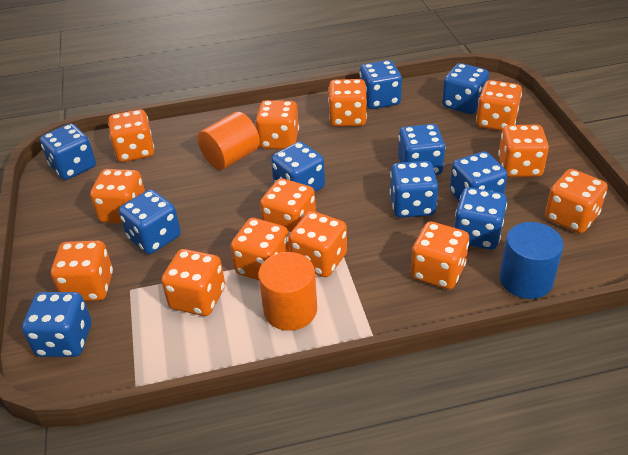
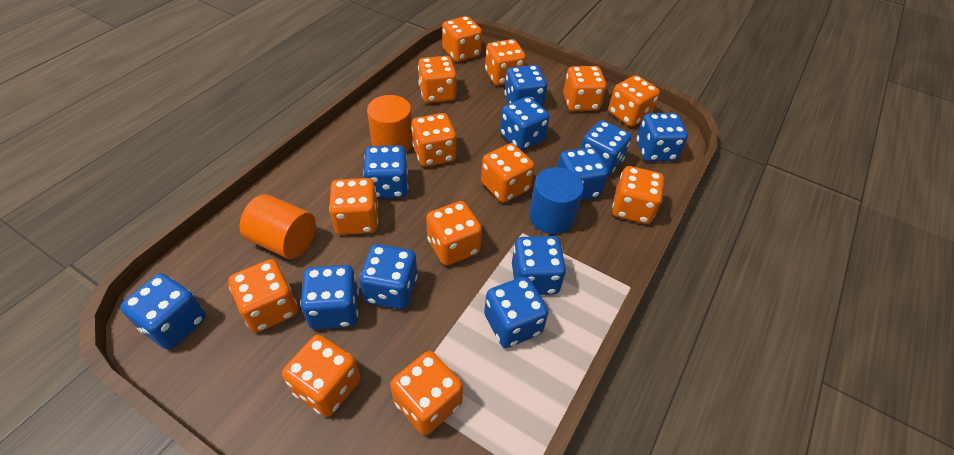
blue dice: [22,292,91,357] [40,124,96,180] [119,189,181,254] [271,142,325,192] [359,60,402,109] [390,161,438,218] [398,124,445,175] [442,63,489,114] [450,151,507,201] [454,187,507,250] = 10 -> [120,273,206,350] [300,265,359,329] [359,244,418,309] [363,145,408,199] [484,277,549,348] [500,97,550,151] [504,65,547,107] [512,236,566,295] [557,147,608,200] [581,120,632,176] [636,113,688,162] = 11

